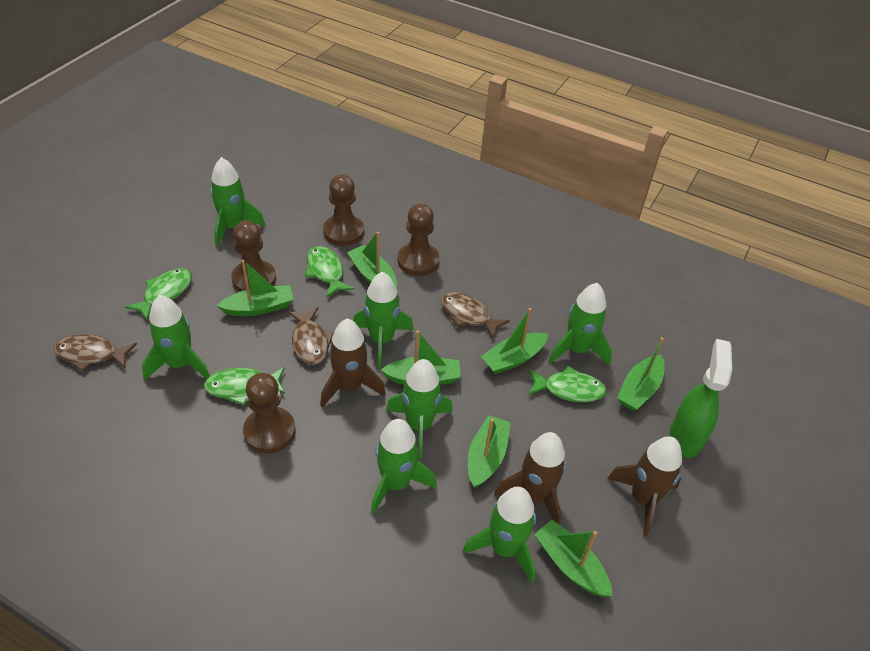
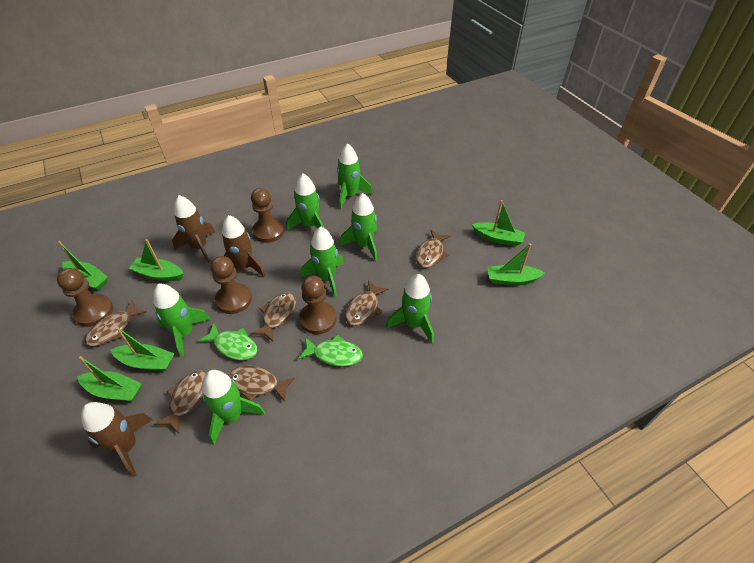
brown fish: [54,334,137,372] [288,307,334,365] [441,292,510,339] = 3 -> [85,300,147,346] [154,370,207,433] [228,366,295,402] [251,292,296,342] [345,280,389,326] [416,230,450,268] = 6
green boat: [217,260,294,316] [347,232,397,288] [381,330,461,385] [468,415,511,488] [481,308,548,374] [535,520,613,597] [617,337,665,411] = 7 -> [58,241,108,291] [77,356,142,401] [111,327,175,371] [129,239,184,281] [472,200,525,246] [487,243,545,285] = 6
green fish: [125,268,192,321] [204,367,285,405] [305,246,354,298] [528,366,607,402] = 4 -> [198,323,257,360] [298,335,363,366] = 2
green spray bottle: [670,339,732,458] = 1 -> none = 0

